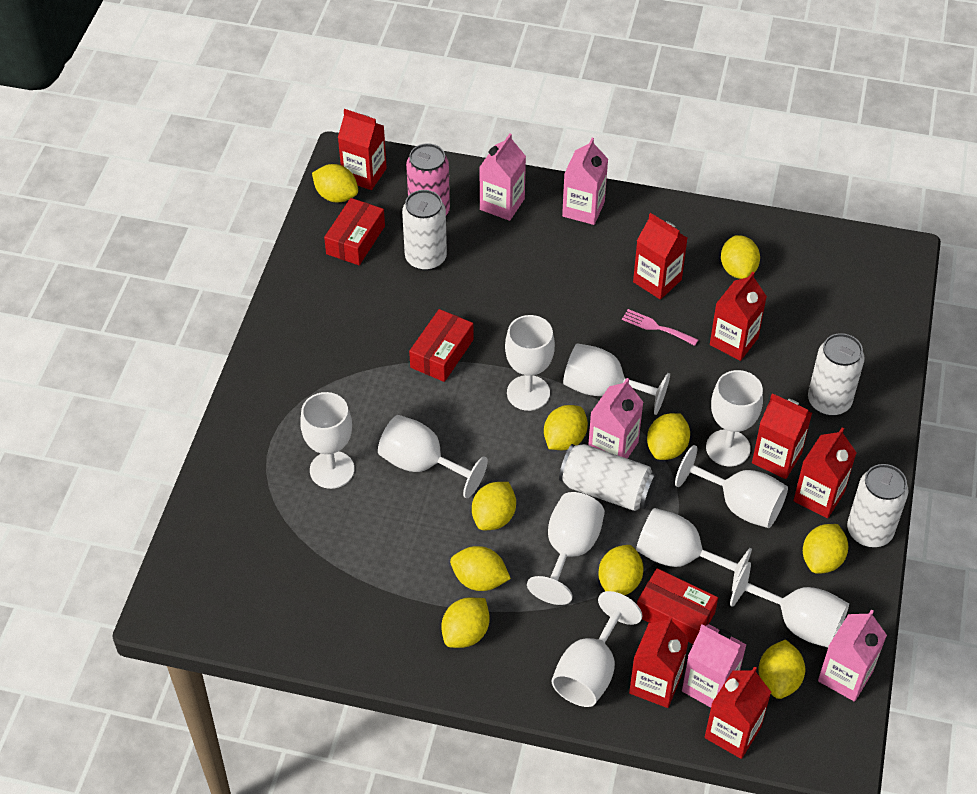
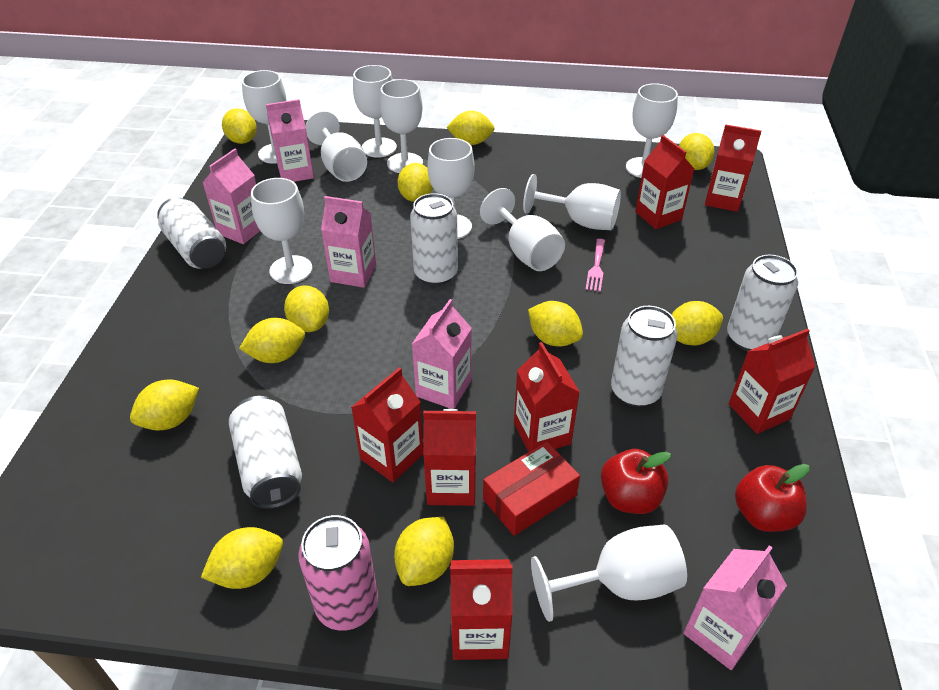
red apple: none = 0 -> [601,449,671,514] [735,464,809,532] = 2
red box: [324,198,385,265] [409,309,474,382] [637,568,718,644] = 3 -> [483,442,580,536] = 1
white can: [402,190,447,271] [559,444,657,511] [808,333,865,416] [847,464,908,547] = 4 -> [157,197,226,269] [229,396,302,509] [410,193,458,286] [611,306,677,407] [727,255,798,351] = 5
yellow lemon: [312,164,358,202] [442,597,489,648] [450,546,511,591] [472,482,516,530] [544,405,588,450] [599,545,644,595] [647,413,690,460] [721,235,760,279] [758,639,805,699] [803,524,848,574] = 10 -> [130,380,199,430] [201,527,283,589] [222,108,257,144] [239,318,305,363] [284,285,329,332] [394,517,454,586] [397,163,433,202] [446,111,495,145] [528,301,583,346] [672,301,723,345] [679,133,715,170] = 11

